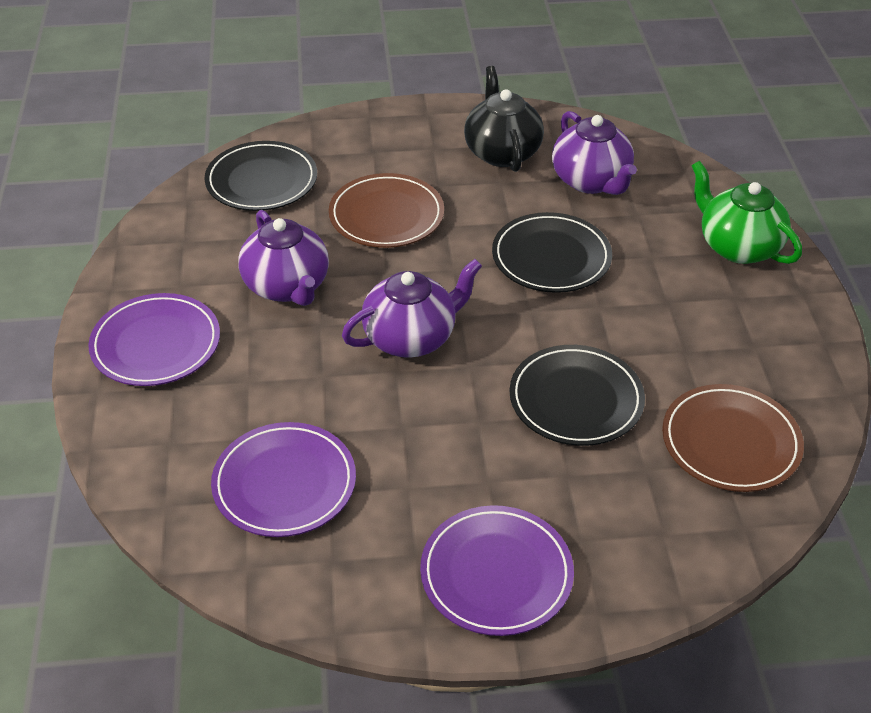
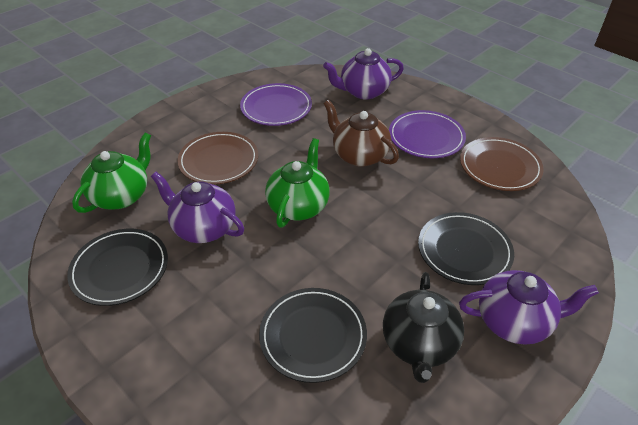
brown teapot: none = 0 -> [323,100,399,167] = 1
green teapot: [691,161,802,264] = 1 -> [72,133,151,213] [265,138,330,228] = 2
purple plate: [88,293,220,386] [211,422,356,537] [420,505,574,636] = 3 -> [240,83,312,126] [389,110,466,158] = 2

